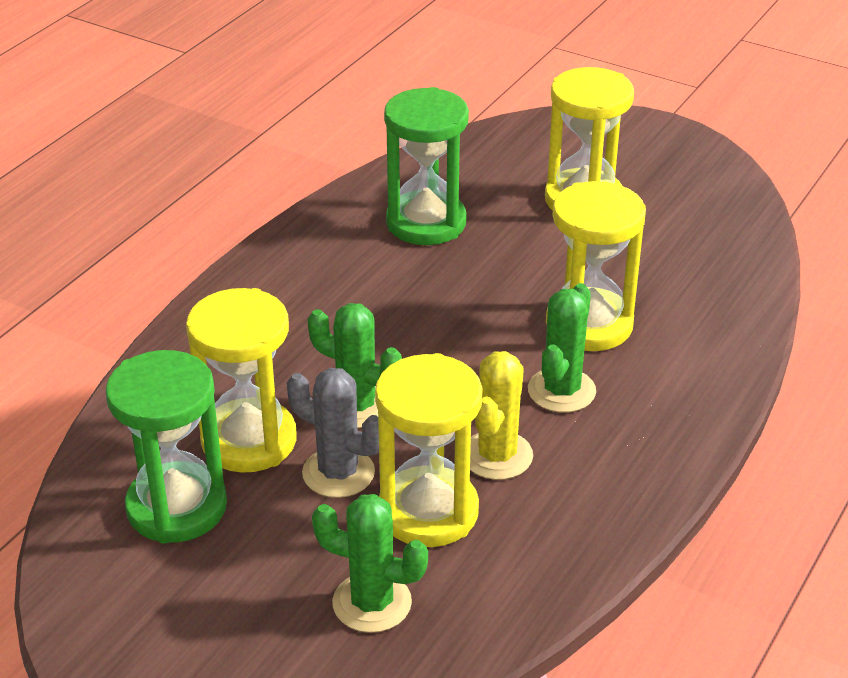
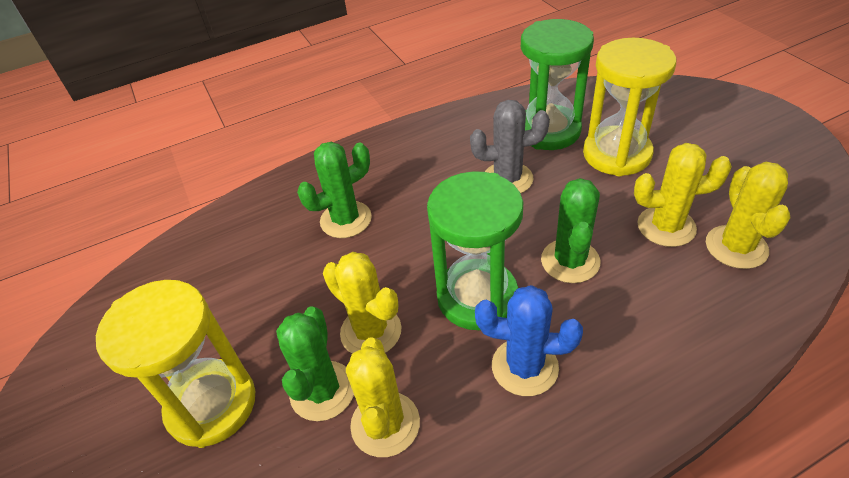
blue cactus: none = 0 -> [475,285,583,396] = 1
yellow cactus: [470,351,533,480] = 1 -> [323,252,402,353] [346,337,420,457] [634,143,732,247] [706,162,790,269] = 4
yellow hourglass: [186,288,296,473] [375,353,482,547] [545,67,634,211] [546,181,646,351] = 4 -> [96,280,255,448] [583,38,676,176] = 2

